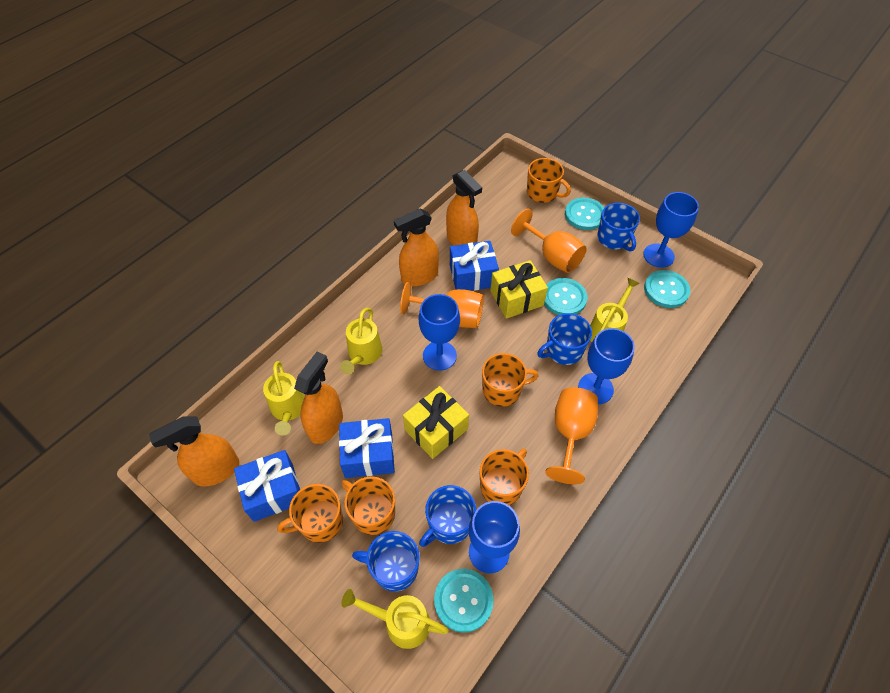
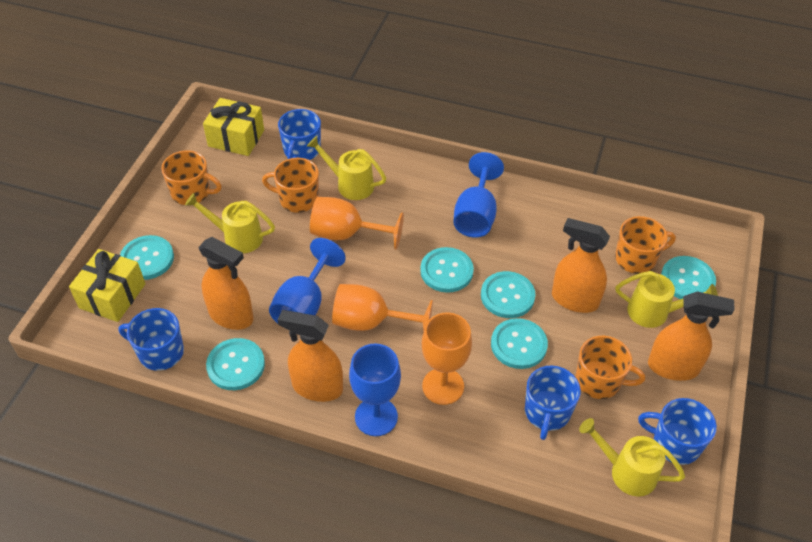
blue gift: [234,450,300,522] [339,418,395,478] [450,241,499,291] = 3 -> none = 0
blue goblet: [419,294,460,371] [469,501,520,573] [578,328,635,404] [643,192,699,268] = 4 -> [269,238,346,323] [349,344,401,436] [453,152,504,238] = 3
orange mug: [277,484,343,543] [341,476,395,535] [480,448,529,505] [482,353,539,407] [527,158,571,203] = 5 -> [161,150,222,205] [262,158,319,213] [576,336,645,399] [615,216,676,274] = 4
turquoise button: [434,569,494,633] [544,278,587,315] [565,197,604,230] [644,270,690,308] = 4 -> [120,235,174,280] [206,338,265,390] [420,247,474,293] [481,271,535,318] [491,318,548,369] [661,256,716,299] = 6

